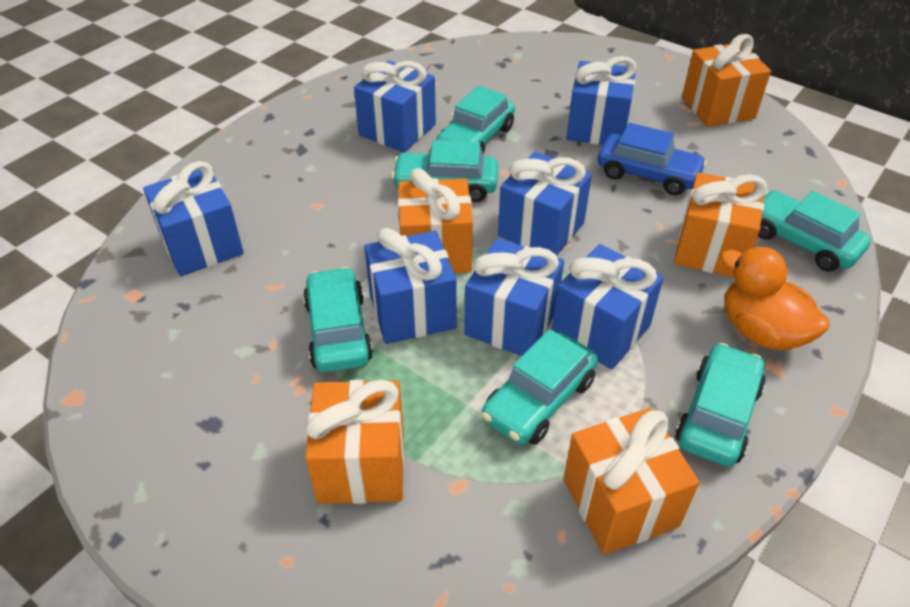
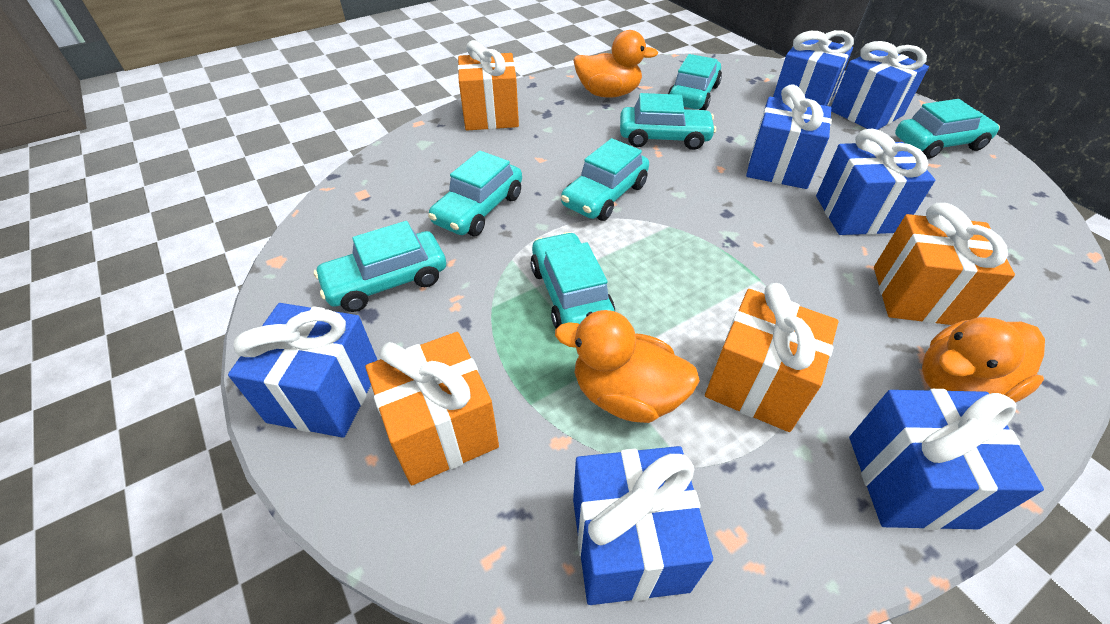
blue car: [598,123,707,195] = 1 -> none = 0
orange duck: [721,247,830,350] = 1 -> [555,310,700,423] [573,30,658,98] [922,317,1045,403] = 3
orange gift: [305,380,404,504] [398,168,473,273] [563,408,700,555] [674,172,768,278] [682,34,771,127] = 5 -> [366,332,499,485] [458,40,519,130] [705,283,838,432] [874,203,1015,325] = 4
turquoise car: [303,267,373,372] [391,140,498,202] [436,86,515,154] [481,329,598,445] [675,343,766,466] [758,190,871,271] = 6 -> [314,221,446,312] [428,150,522,236] [531,232,615,328] [561,138,649,221] [620,93,716,150] [668,54,722,110] [895,99,1000,159] = 7

